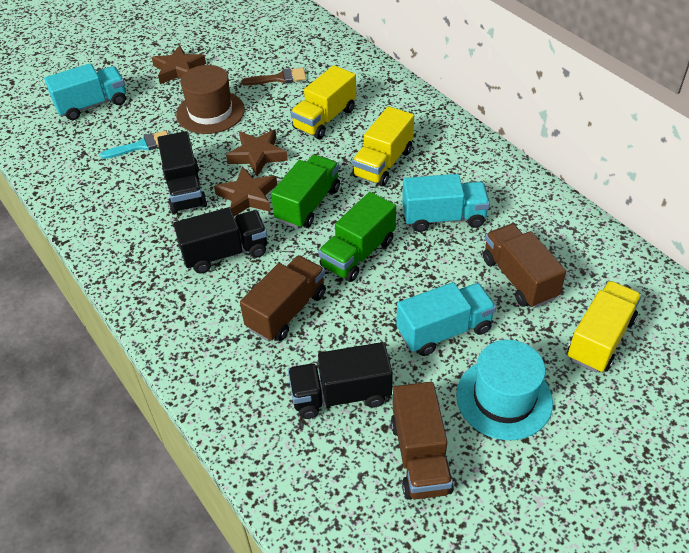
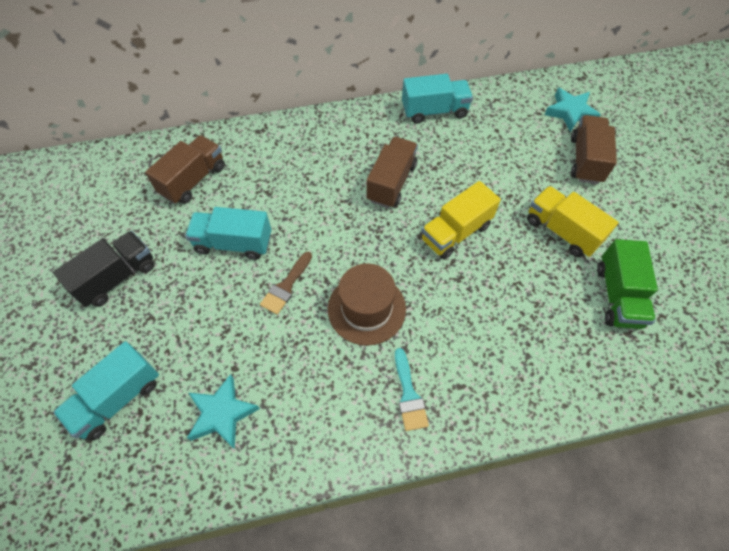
black truck: [157,131,207,214] [173,207,267,274] [288,342,393,419] = 3 -> [53,231,155,307] = 1
brown star: [151,45,206,84] [214,166,277,216] [226,130,288,177] = 3 -> none = 0
green truck: [271,155,340,229] [318,192,396,282] = 2 -> [597,239,658,329] = 1
turquoise hat: [456,340,553,440] = 1 -> none = 0
turquoise star: none = 0 -> [187,374,260,449] [544,88,601,132] = 2
yellow truck: [290,65,356,139] [352,106,414,187] [567,281,642,373] = 3 -> [421,181,501,259] [527,186,619,257] = 2

